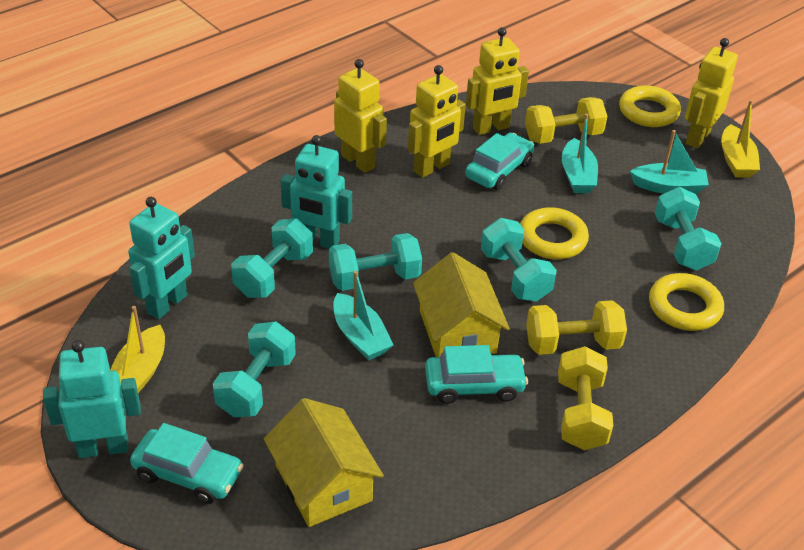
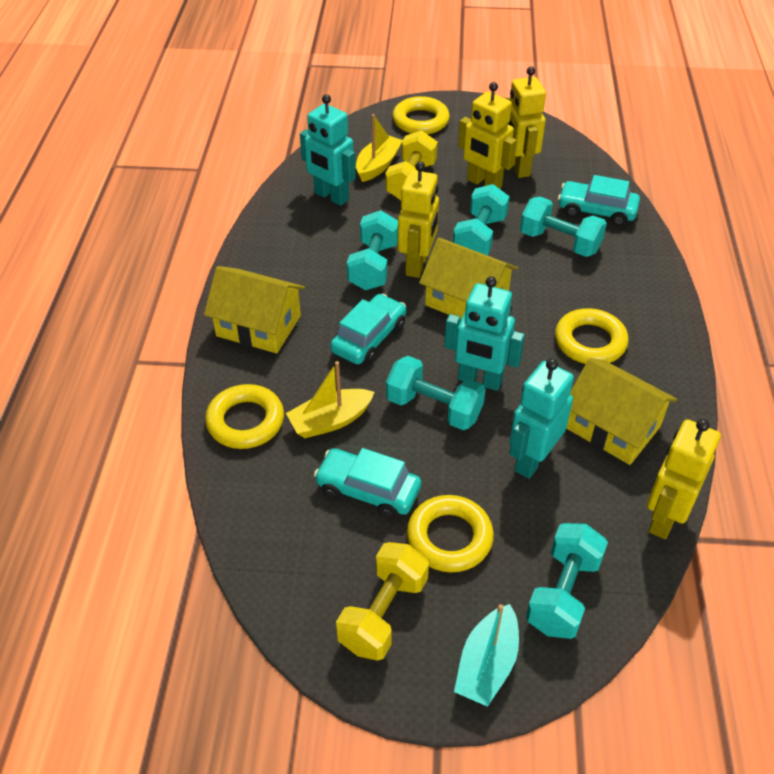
turquoise boat: [333,271,393,360] [562,114,598,193] [630,130,709,194] = 3 -> [454,604,519,707] = 1
yellow dumbbell: [525,97,607,144] [526,300,627,355] [558,346,613,450] = 3 -> [336,542,429,661] [385,130,438,200] = 2
yellow house: [264,398,384,527] [413,252,510,357] = 2 -> [204,266,305,353] [419,237,518,320] [566,358,677,465] = 3
yellow ring: [520,207,589,259] [619,85,681,127] [649,273,724,331] = 3 -> [205,384,284,449] [392,96,450,135] [407,495,494,573] [555,308,629,364] = 4

